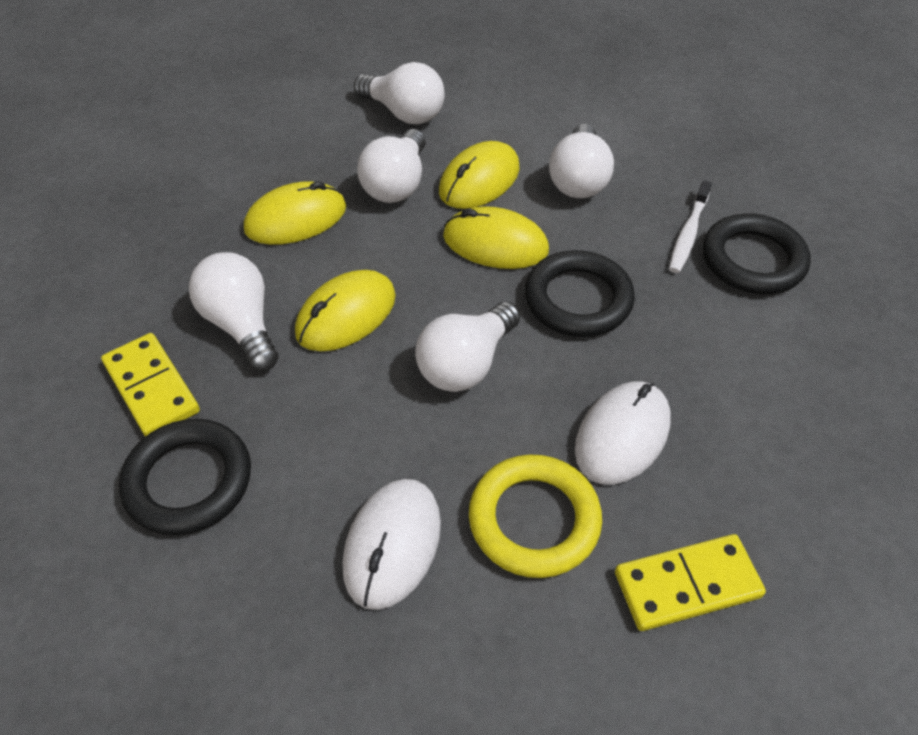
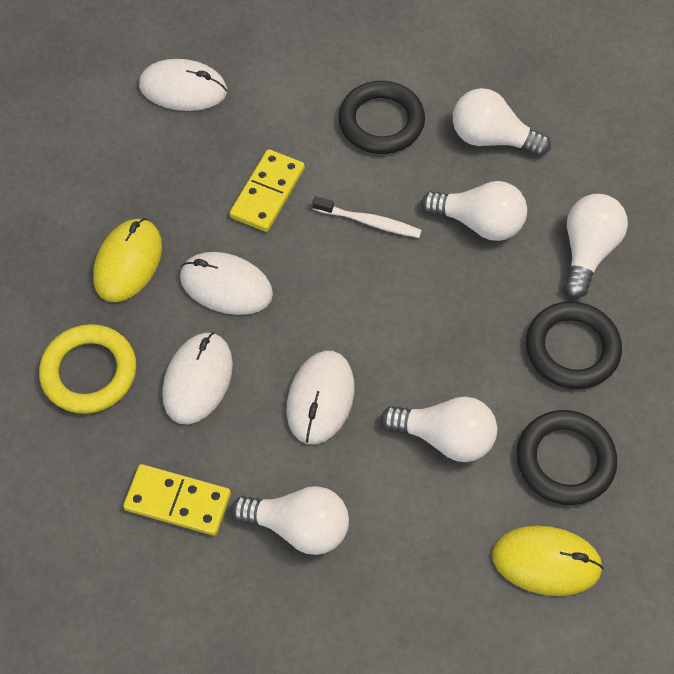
white mouse: [342,479,441,610] [575,381,671,485] = 2 -> [139,59,227,111] [162,332,233,425] [180,252,273,315] [287,351,354,445] = 4
yellow mouse: [244,181,346,245] [295,270,396,351] [439,141,520,209] [443,206,549,269] = 4 -> [93,218,162,302] [492,526,604,596] = 2

